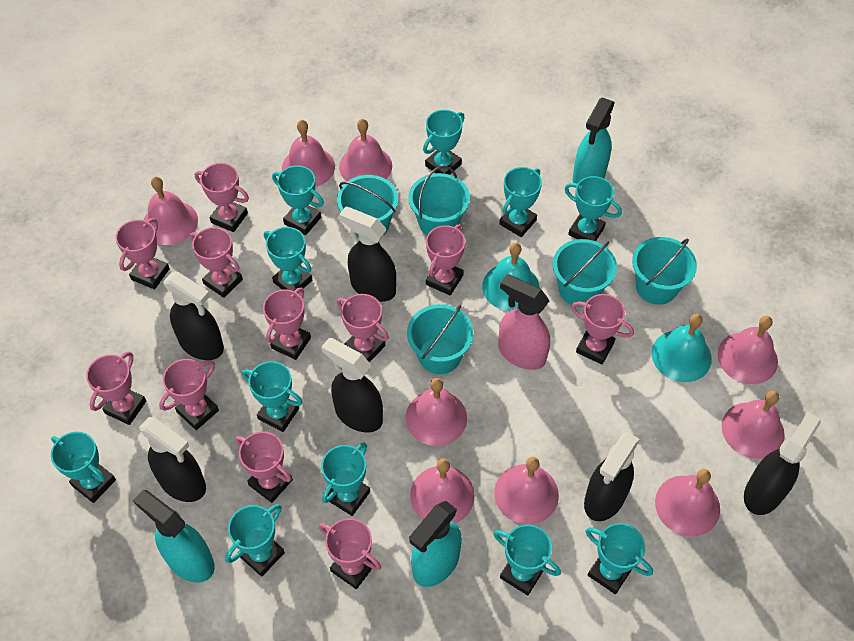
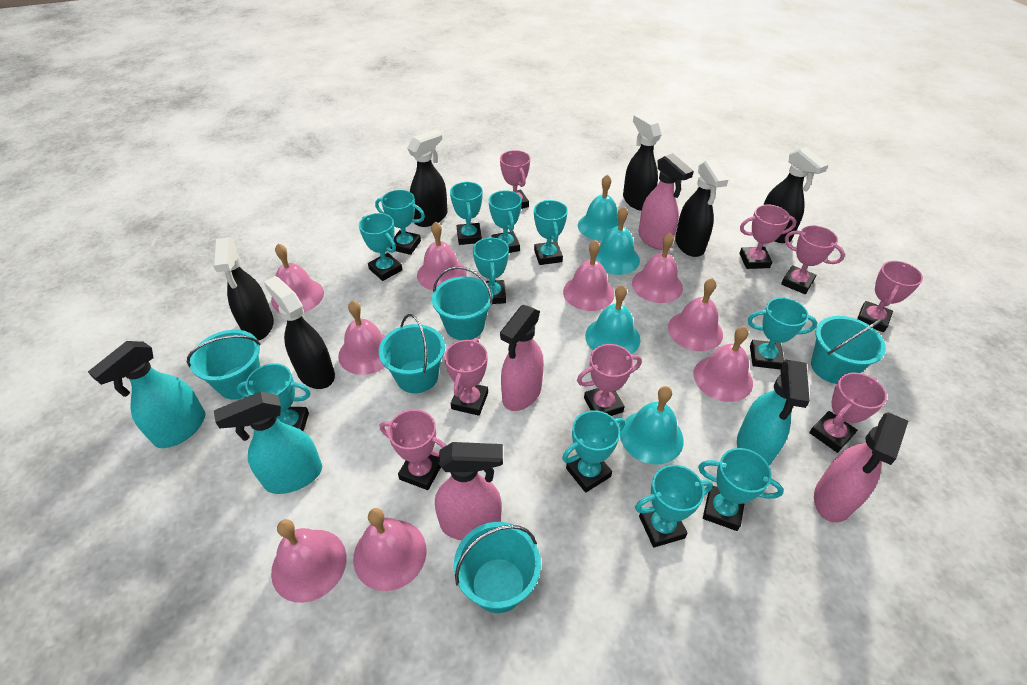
pink spray bottle: [498,274,550,370] = 1 -> [435,442,503,540] [500,305,544,411] [638,153,694,250] [814,412,908,523] = 4
pink trophy: [86,351,146,425] [116,218,170,289] [159,359,219,430] [190,227,243,298] [195,163,249,232] [236,431,293,503] [263,288,311,360] [319,518,381,589] [337,294,389,362] [426,225,465,296] [571,294,634,364] = 11 -> [380,409,447,490] [444,338,488,416] [500,150,530,209] [577,344,642,416] [739,205,797,269] [781,225,845,294] [809,373,887,453] [857,261,923,332] = 8
turquoise bell: [482,243,540,311] [652,314,712,382] = 2 -> [578,174,619,241] [585,285,640,354] [596,206,640,275] [620,386,684,464] = 4

